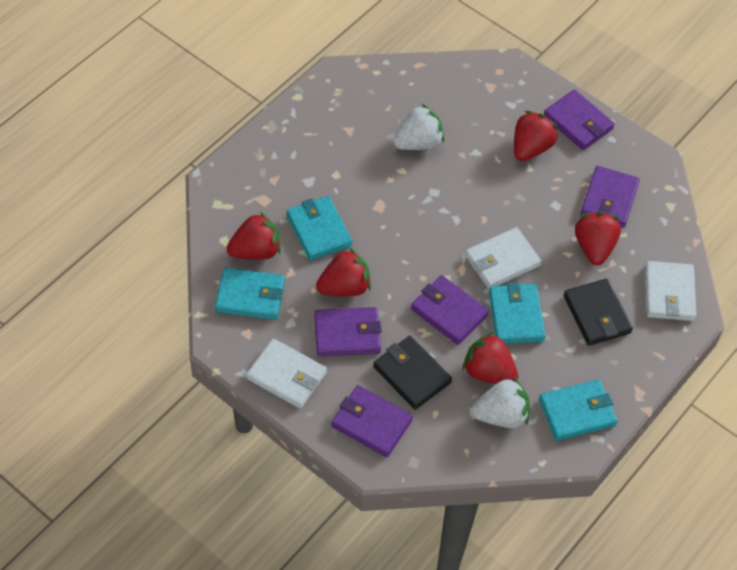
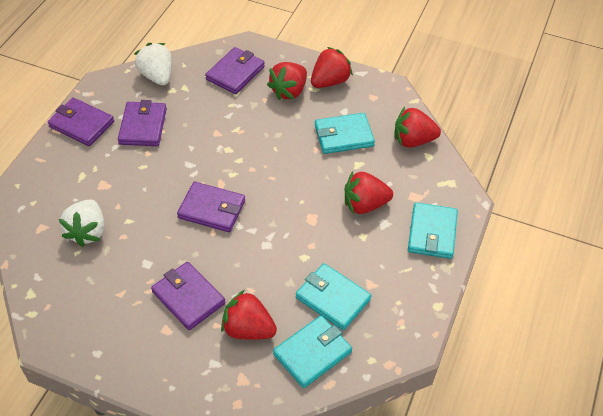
black wallet: [373,336,452,410] [564,279,633,346] = 2 -> none = 0
white wallet: [246,339,327,408] [465,227,541,289] [645,261,696,321] = 3 -> none = 0

